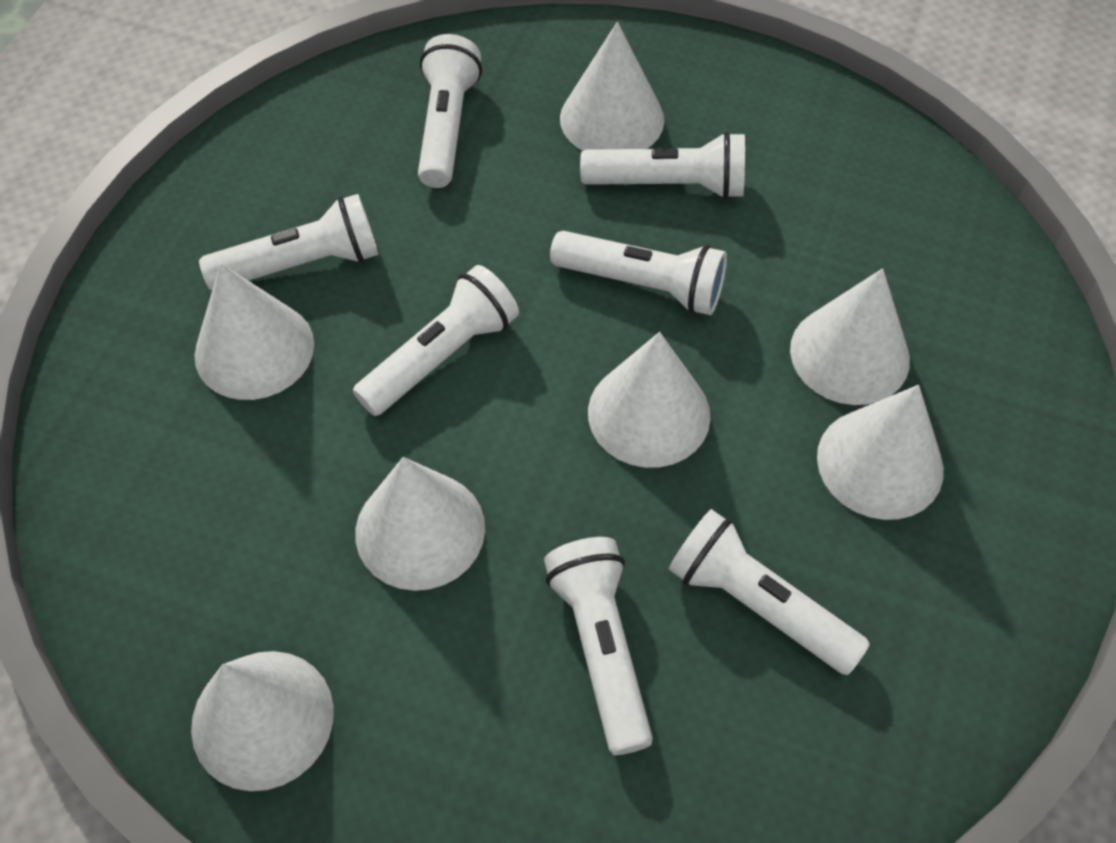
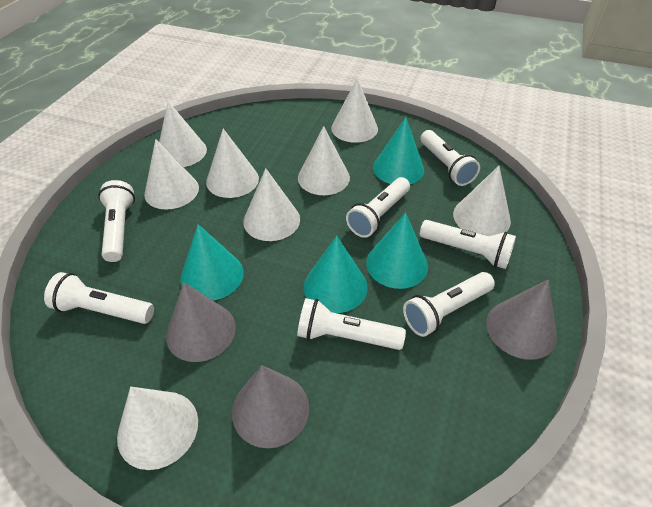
grey cone: none = 0 -> [166,282,236,362] [232,365,309,448] [486,280,557,360] = 3
turquoise cone: none = 0 -> [180,224,244,300] [304,236,368,313] [366,213,428,289] [373,117,424,184] = 4
white cone: [191,651,334,791] [195,263,314,400] [355,457,485,591] [560,22,665,151] [588,332,711,468] [790,268,910,405] [817,385,944,520] = 7 -> [117,387,198,470] [144,139,199,210] [159,101,207,167] [206,129,259,198] [243,168,300,241] [298,126,350,195] [331,78,378,143] [453,166,511,236] = 8

